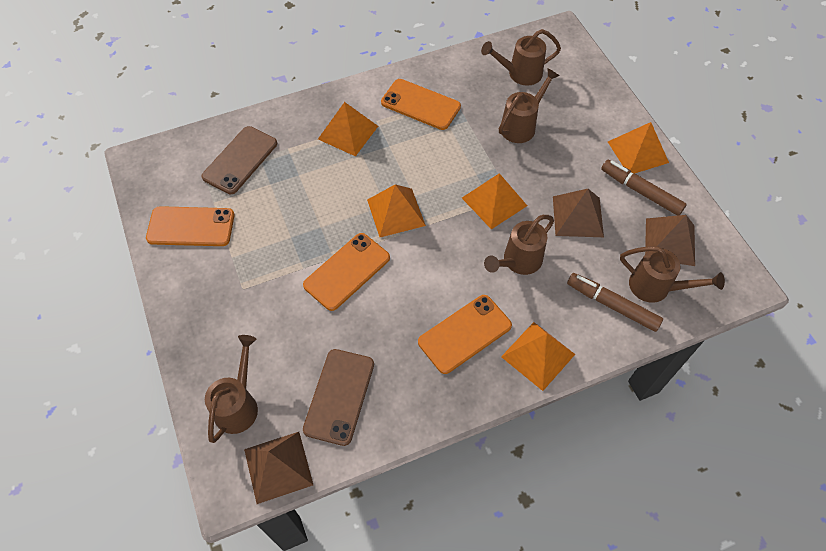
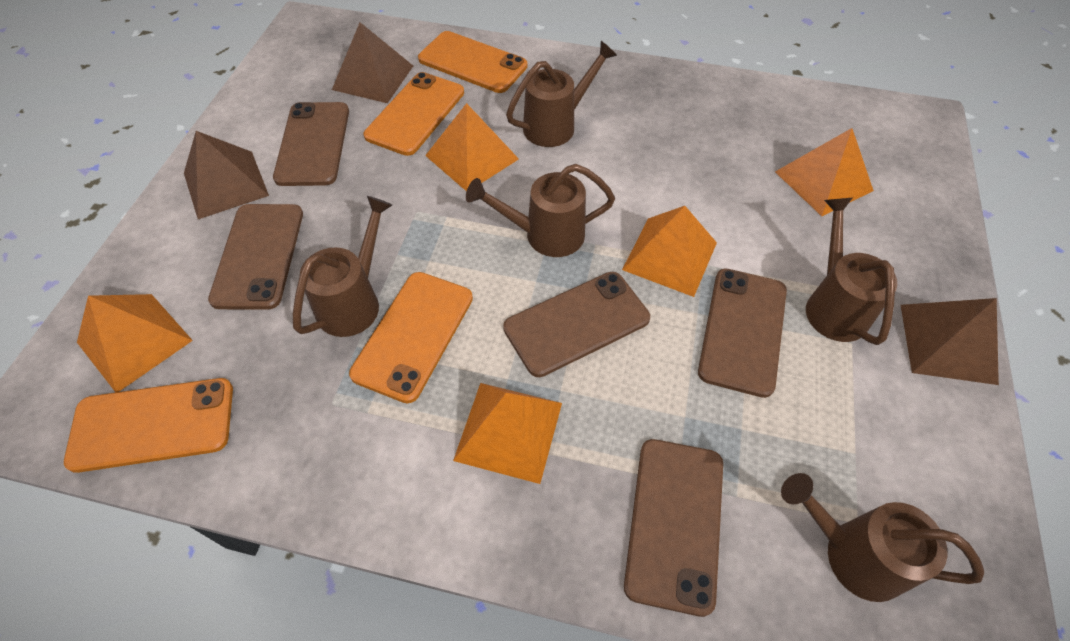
brown marker: [567,273,663,332] [601,160,687,216] = 2 -> none = 0
brown phone: [201,126,277,194] [303,349,374,446] = 2 -> [208,204,303,310] [273,102,349,186] [503,272,650,377] [624,439,723,617] [698,268,787,398] = 5

